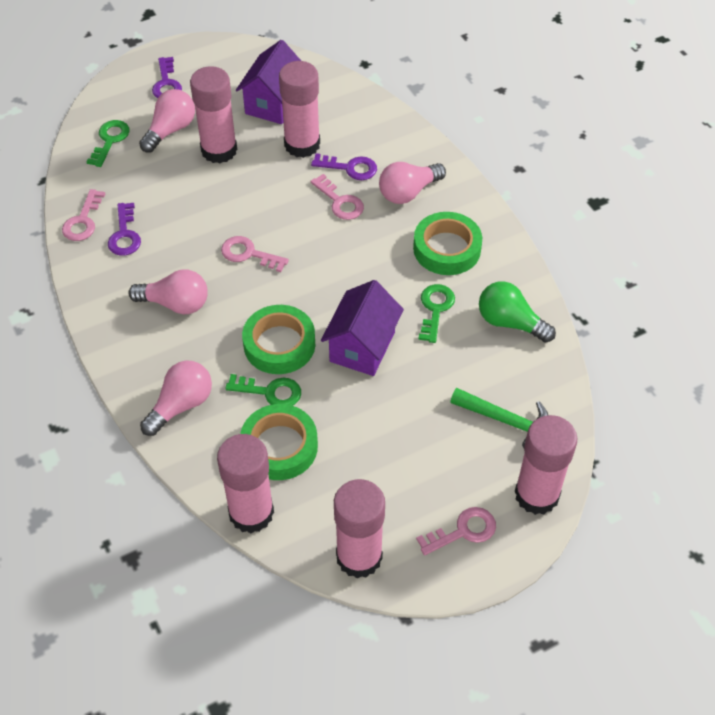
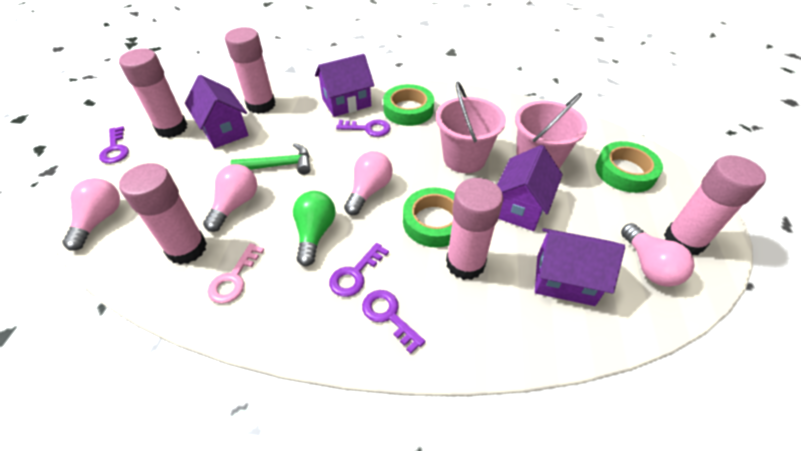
green key: [87,120,130,167] [225,374,301,406] [418,284,455,343] = 3 -> none = 0
pink bucket: none = 0 -> [436,82,506,173] [515,93,588,169] = 2
pink key: [62,189,105,241] [221,236,289,272] [310,174,364,220] [416,507,496,556] = 4 -> [208,243,264,304] = 1
purple house: [236,40,301,124] [321,280,404,376] = 2 -> [185,75,248,148] [315,54,375,117] [497,145,563,231] [535,228,625,306] = 4
purple key: [108,203,141,256] [152,57,182,98] [311,153,377,180] = 3 -> [99,126,129,164] [329,243,389,297] [336,120,391,137] [362,290,425,354] = 4

